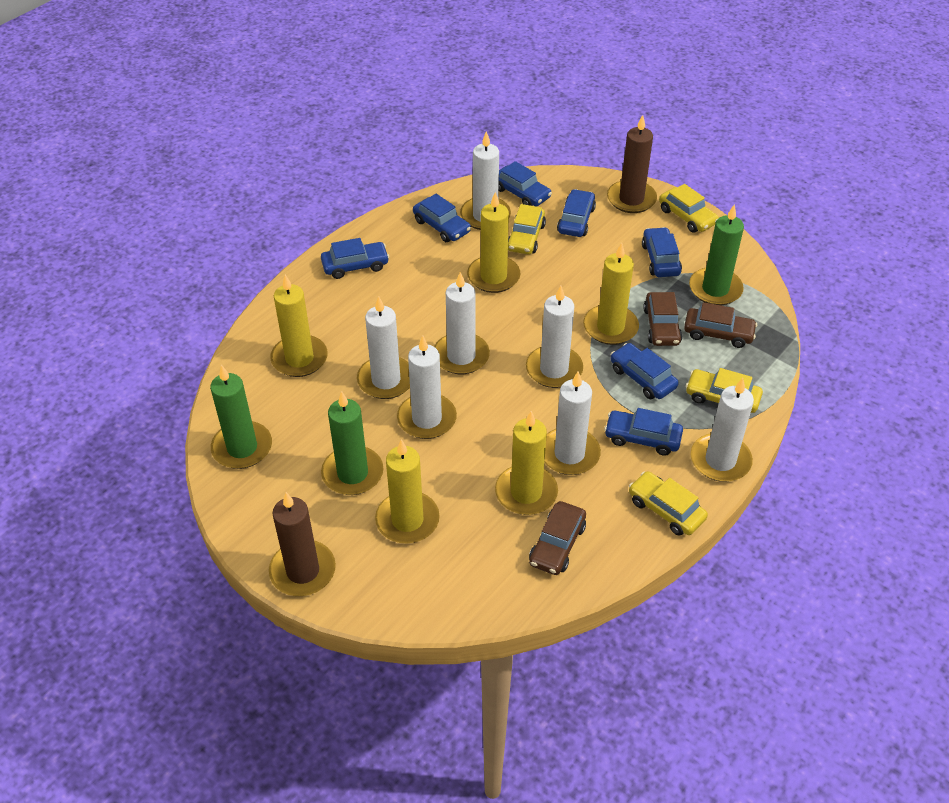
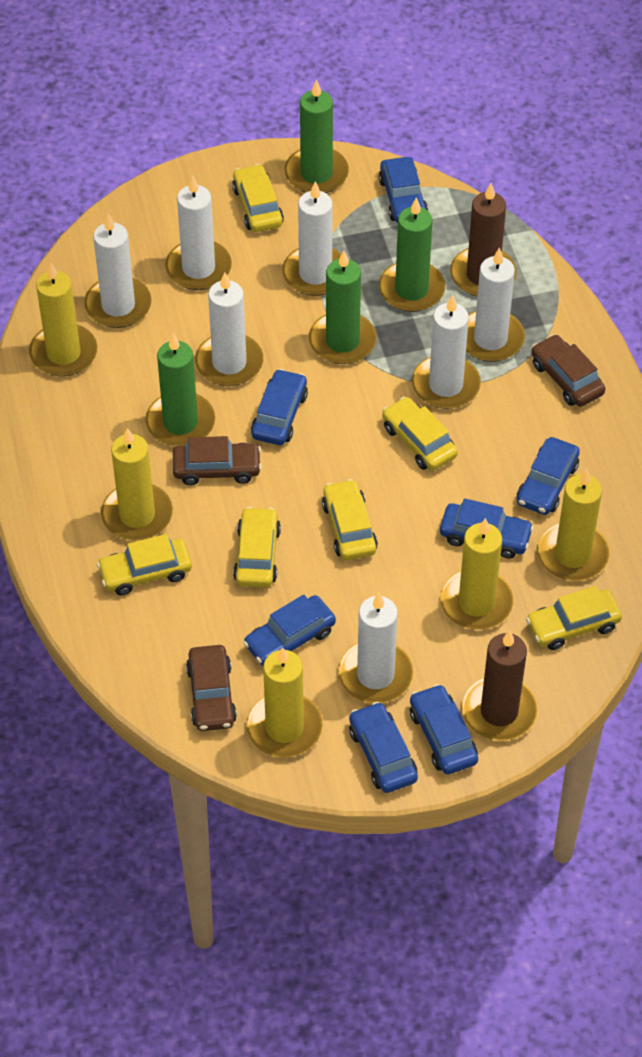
green candle: [210,365,272,469] [321,391,383,495] [689,204,744,305] = 3 -> [146,333,215,446] [285,79,349,193] [309,250,377,364] [379,197,445,312] = 4
yellow car: [508,204,546,254] [629,471,708,536] [659,184,719,233] [685,368,763,413] = 4 -> [97,534,192,595] [232,164,284,232] [233,507,281,588] [322,479,378,560] [382,397,458,471] [526,586,622,650] = 6

